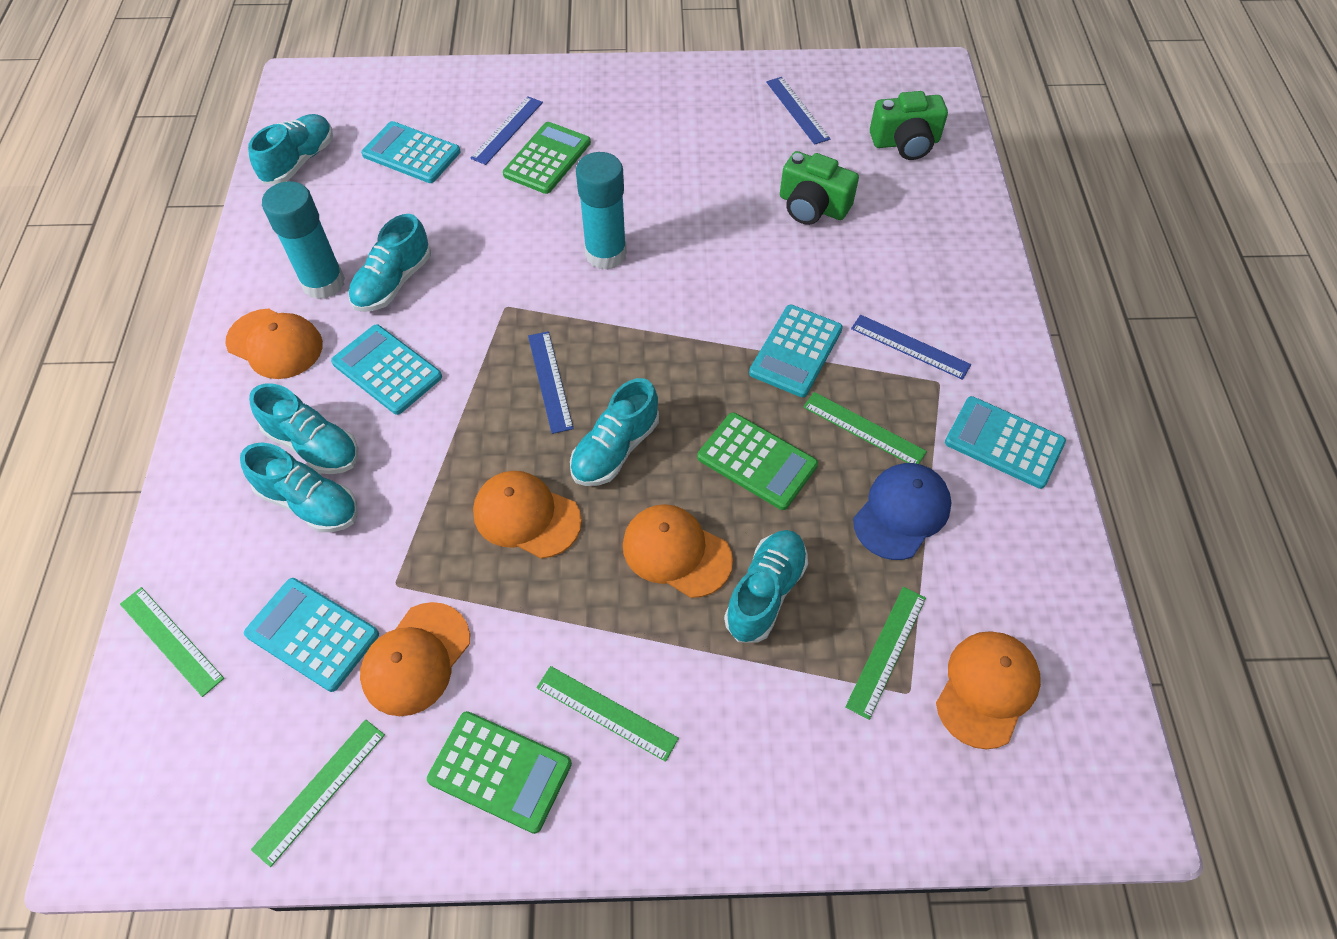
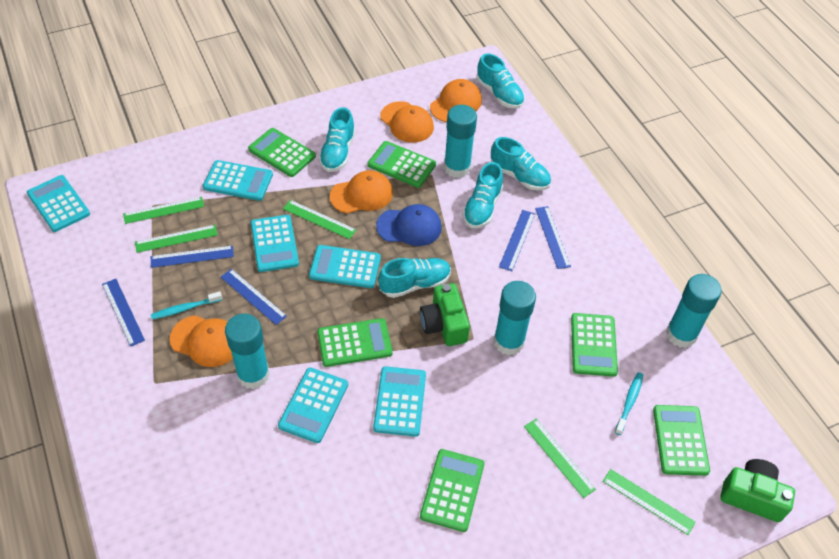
blue ruler: [470,96,543,165] [528,331,574,434] [766,77,831,145] [851,315,971,380] = 4 -> [102,279,145,347] [151,246,234,268] [221,269,287,325] [499,210,535,271] [535,206,571,269] = 5
green calculator: [427,711,572,834] [503,122,591,194] [697,412,818,510] = 3 -> [248,128,316,177] [317,318,393,367] [368,141,436,188] [420,449,485,532] [571,313,618,377] [653,405,710,476] = 6
orange cap: [225,309,323,379] [360,602,470,716] [473,471,582,559] [623,504,733,598] [936,631,1041,749] = 5 -> [170,315,233,367] [330,170,393,214] [380,101,434,143] [430,79,482,122] = 4
turquoise calculator: [244,578,379,692] [331,324,442,415] [361,121,461,183] [749,305,843,397] [945,396,1066,489] = 5 -> [27,175,90,232] [203,160,273,201] [251,215,299,272] [278,368,348,443] [309,245,381,288] [373,366,426,437] = 6
turquoise glue stick: [262,181,345,299] [576,152,627,270] = 2 -> [225,314,270,389] [444,105,477,178] [493,281,536,356] [666,274,722,348] = 4
turquoise shoe: [240,443,358,532] [248,114,333,184] [249,383,358,474] [348,214,431,312] [570,378,659,486] [724,530,808,643] = 6 -> [319,107,355,172] [378,258,451,298] [462,162,503,228] [476,53,525,109] [491,137,551,191] = 5
turquoise toothbrush: none = 0 -> [151,291,222,320] [615,372,644,435] = 2

